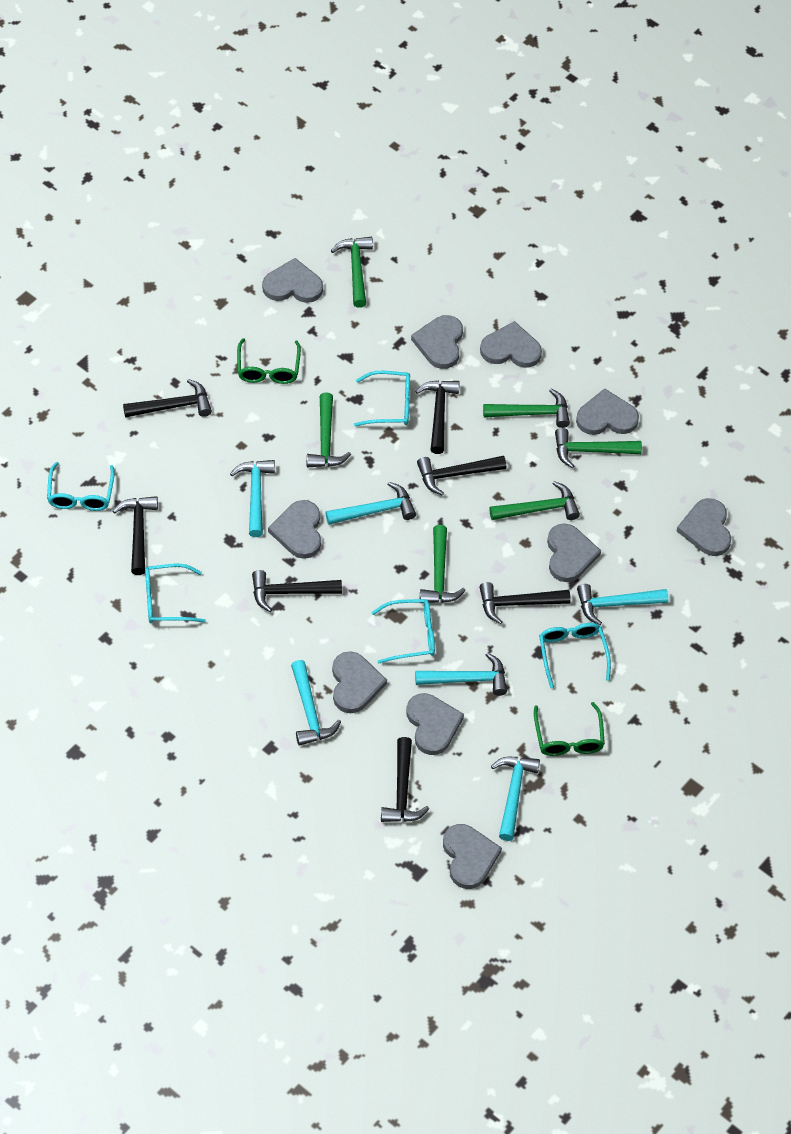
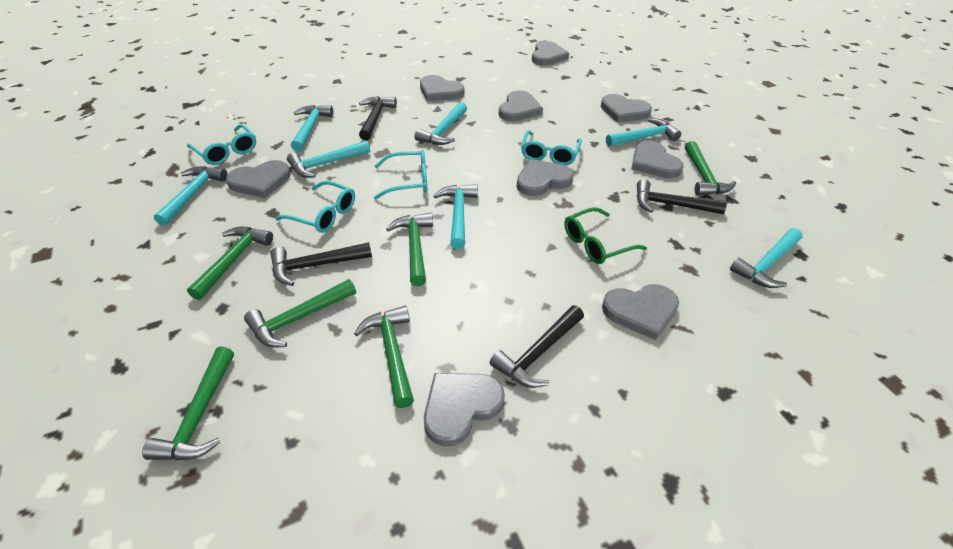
black hammer: [113,496,158,575] [123,379,212,418] [252,570,342,612] [381,737,429,822] [415,380,460,454] [417,456,506,495] [479,582,571,624] = 7 -> [270,242,372,286] [359,96,397,140] [490,305,584,388] [636,179,727,214] = 4
green glasses: [237,338,301,384] [534,702,605,756] = 2 -> [564,207,647,264] = 1
grey heart: [262,258,323,303] [268,500,321,559] [332,651,387,713] [406,693,464,755] [411,315,463,369] [443,824,502,889] [480,321,542,368] [547,524,601,582] [576,388,639,435] [677,498,731,556] = 10 -> [226,160,290,198] [420,75,464,101] [424,373,505,447] [499,90,543,121] [517,159,574,196] [532,41,569,66] [601,94,652,122] [602,284,679,340] [631,140,684,178] = 9
turquoise glasses: [47,462,115,511] [145,564,206,623] [354,371,410,426] [371,599,435,664] [539,623,611,689] = 5 -> [187,124,256,165] [275,181,355,233] [374,150,428,199] [521,130,582,166] = 4
turquoise hammer: [230,460,275,537] [291,660,341,746] [326,482,416,525] [415,652,507,696] [491,757,540,841] [577,584,669,625] = 6 -> [154,166,228,226] [287,141,370,178] [291,105,333,151] [415,102,467,145] [434,184,478,249] [606,118,681,147] [730,228,803,288] = 7

